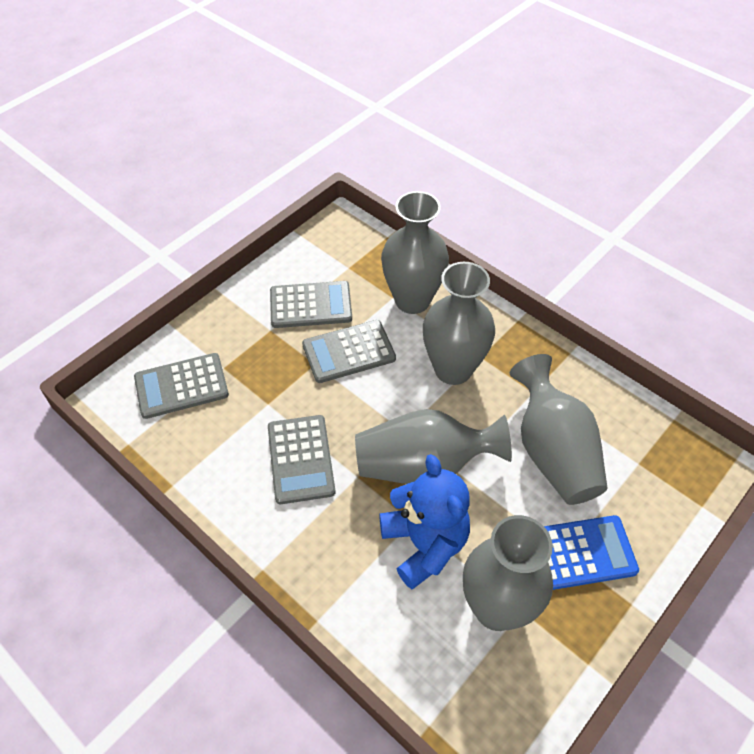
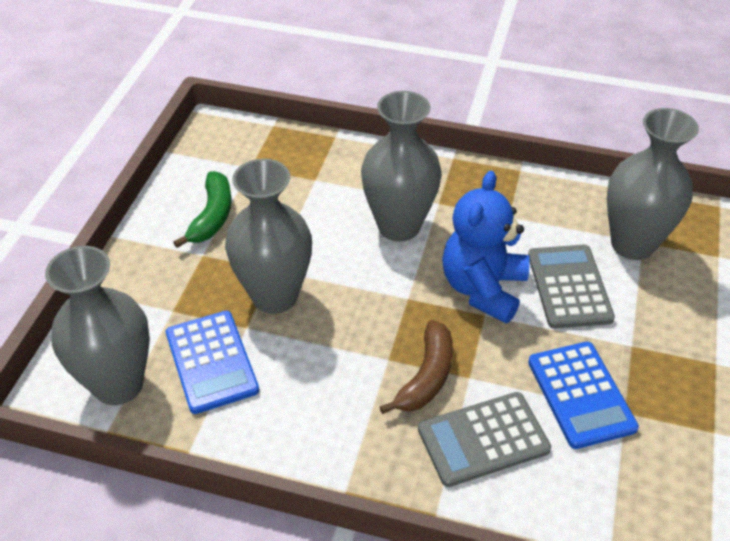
blue calculator: [544,515,639,590] = 1 -> [166,311,259,414] [528,342,639,449] = 2
brown banana: none = 0 -> [380,320,453,414] = 1
green banana: none = 0 -> [173,171,232,248] = 1
grey calculator: [134,353,229,419] [268,415,336,504] [270,281,352,328] [302,320,396,383] = 4 -> [418,392,551,487] [528,245,615,329] = 2
grey vase: [355,409,512,484] [381,191,449,314] [423,262,495,385] [463,515,553,631] [510,354,608,505] = 5 -> [45,246,150,405] [225,159,312,314] [361,91,442,242] [607,108,699,260] = 4

